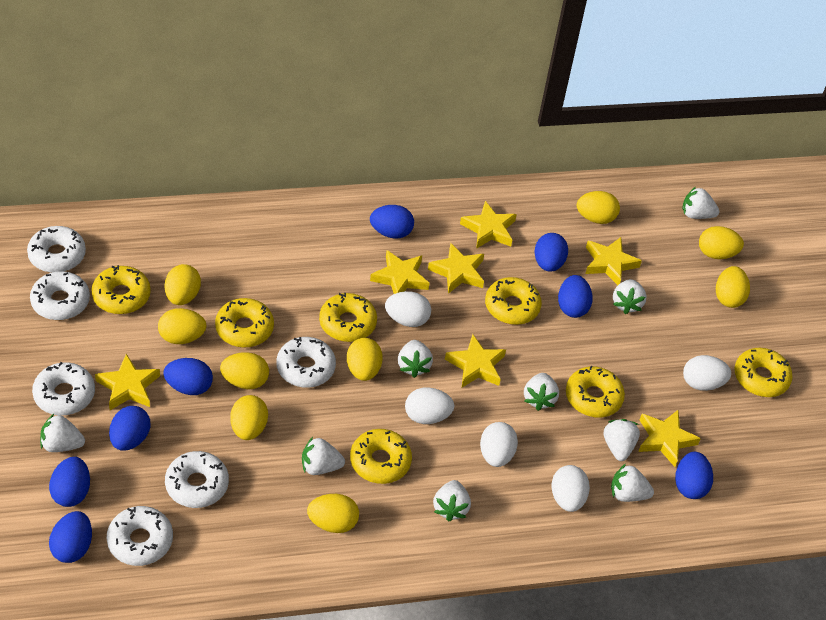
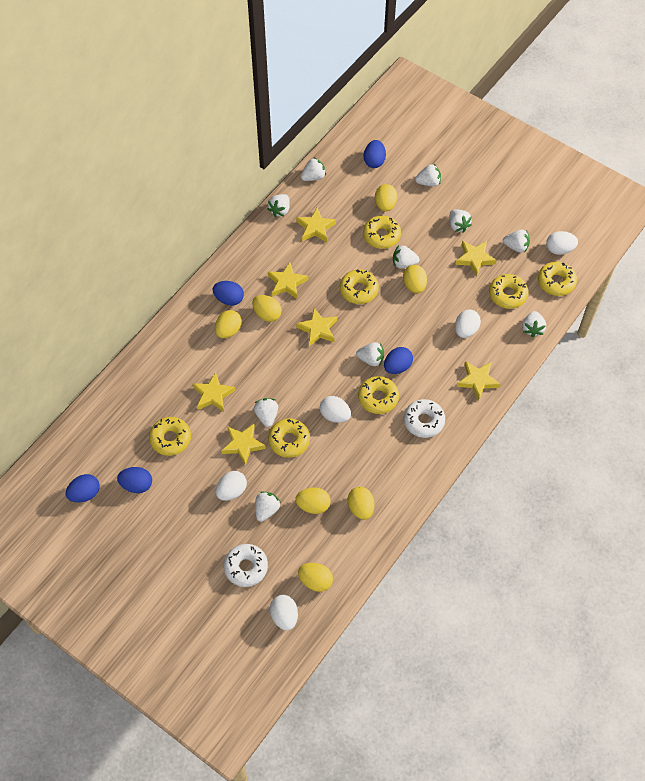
blue egg: [49,457,90,507] [49,511,92,563] [109,406,150,451] [163,358,213,395] [370,205,414,239] [534,233,568,272] [558,275,593,318] [675,452,713,499] = 8 -> [66,474,100,502] [117,467,152,493] [213,281,244,306] [364,140,386,168] [384,347,413,374] = 5
white donut: [27,226,86,273] [30,271,90,320] [32,362,95,415] [107,506,173,566] [165,451,229,508] [276,337,336,388] = 6 -> [224,544,268,587] [404,399,445,438] = 2
white strawberry: [40,414,85,452] [302,437,345,475] [398,340,433,378] [433,480,471,522] [524,373,559,411] [604,419,640,461] [611,464,654,502] [613,279,646,314] [682,187,719,219] = 9 -> [254,398,278,427] [255,491,281,522] [267,194,290,217] [301,157,326,181] [356,342,384,366] [393,245,420,269] [415,164,441,187] [449,209,472,233] [503,230,530,253] [522,311,546,337] = 10
yellow egg: [158,308,207,344] [165,264,201,305] [220,352,269,389] [230,395,268,440] [307,494,359,533] [347,338,383,381] [577,191,620,224] [699,226,744,259] [716,266,750,308] = 9 -> [215,310,242,338] [252,295,282,322] [295,487,331,514] [298,563,333,592] [348,487,375,520] [375,184,397,212] [403,265,427,293] = 7

